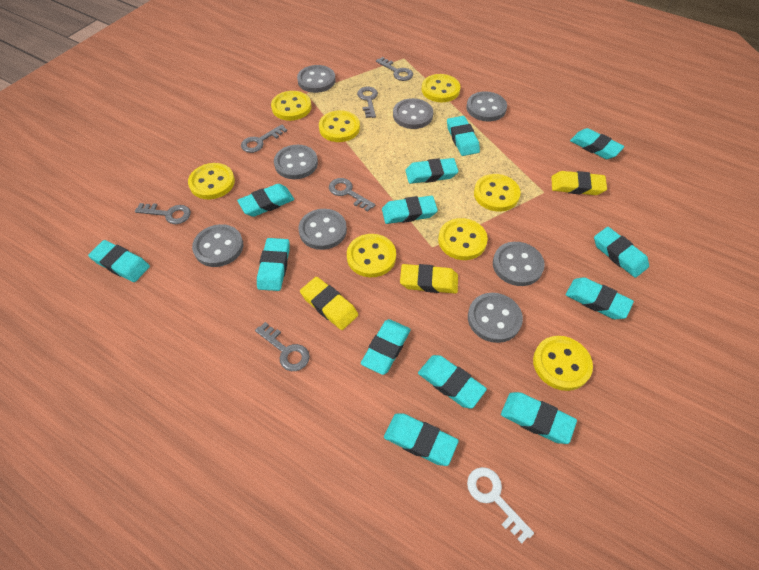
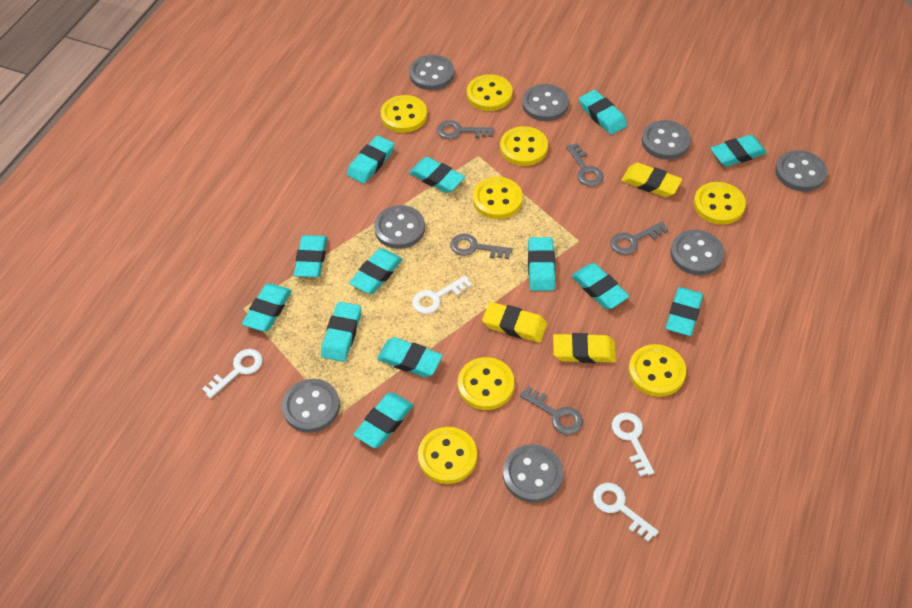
grey key: [135,203,191,224] [241,124,287,153] [255,322,310,371] [329,178,375,212] [357,87,378,118] [376,57,413,81] = 6 -> [437,120,494,139] [450,234,512,259] [520,386,583,435] [566,143,604,186] [610,222,668,255] = 5
white key: [467,467,534,544] = 1 -> [202,349,263,399] [412,275,472,314] [593,483,659,542] [612,412,654,477] = 4

